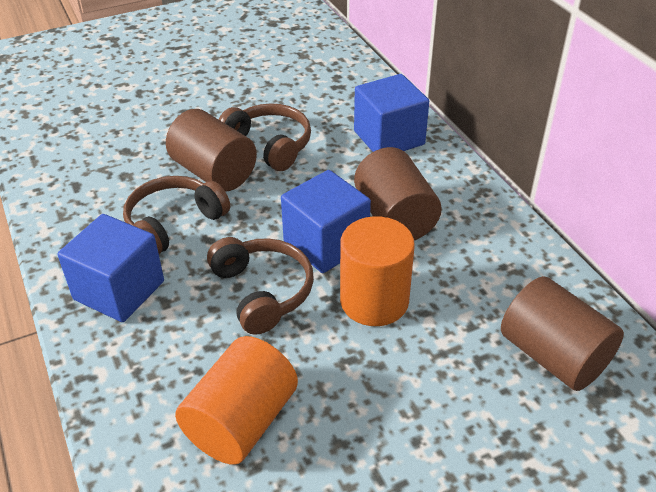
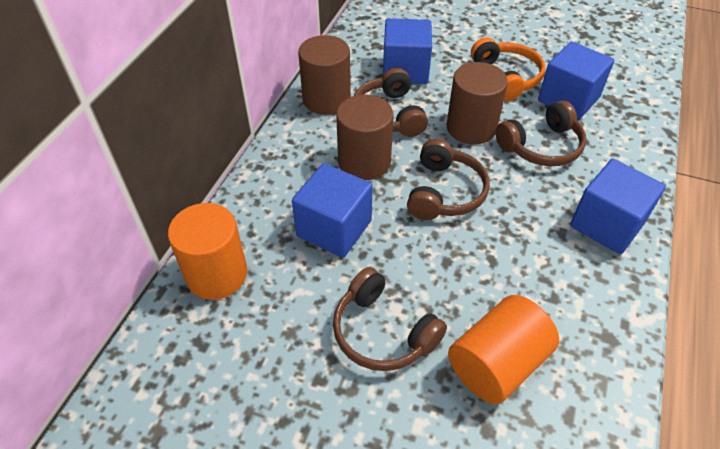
blue cube: [57,214,164,322] [281,170,371,273] [354,74,429,152] = 3 -> [292,163,373,258] [383,18,432,84] [538,41,614,120] [570,159,666,254] = 4
brown headphones: [123,176,230,254] [207,237,314,335] [219,103,311,171] = 3 -> [333,267,447,371] [354,68,428,137] [407,139,490,220] [495,100,586,166] = 4
orange headphones: none = 0 -> [471,37,546,101] = 1

